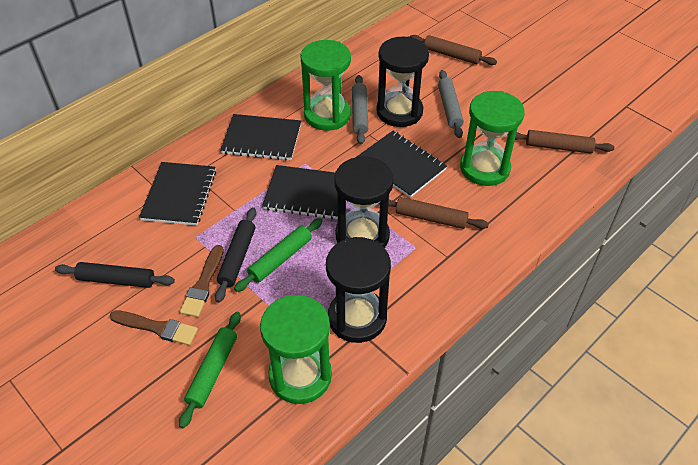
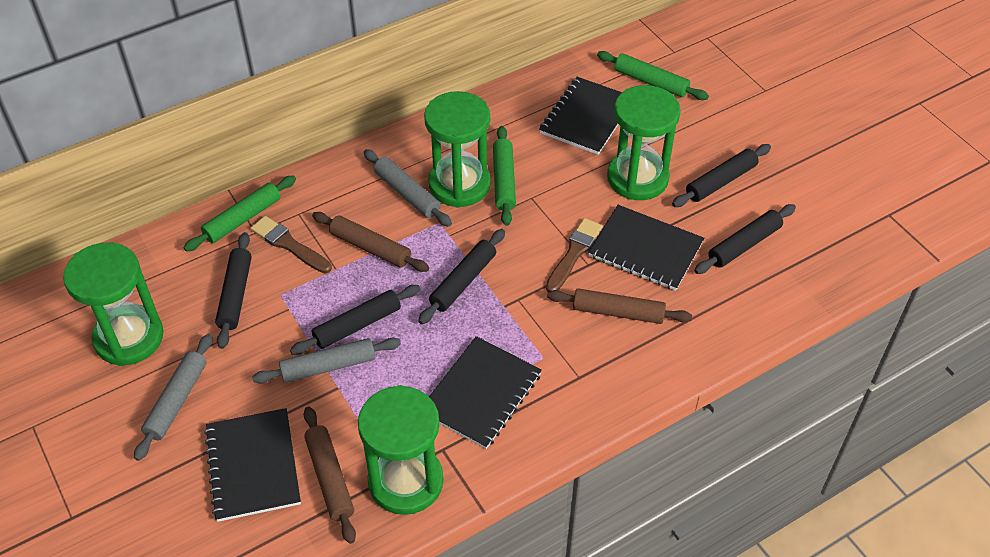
black hourglass: [326,237,391,343] [334,156,394,248] [376,37,429,127] = 3 -> none = 0
black rolling pin: [55,262,175,288] [215,207,256,303] = 2 -> [215,232,252,349] [290,285,420,355] [418,229,505,324] [672,144,771,207] [694,204,796,274] = 5
green hourglass: [260,295,332,404] [300,40,351,131] [460,91,524,186] = 3 -> [63,242,164,366] [358,385,444,515] [424,91,491,208] [607,85,681,200] = 4
green rolling pin: [179,312,241,428] [234,218,323,292] = 2 -> [183,175,296,252] [493,126,516,226] [597,51,709,100] = 3
grey rolling pin: [352,75,368,144] [438,70,464,138] = 2 -> [134,334,212,461] [252,338,401,384] [364,149,452,227] = 3

